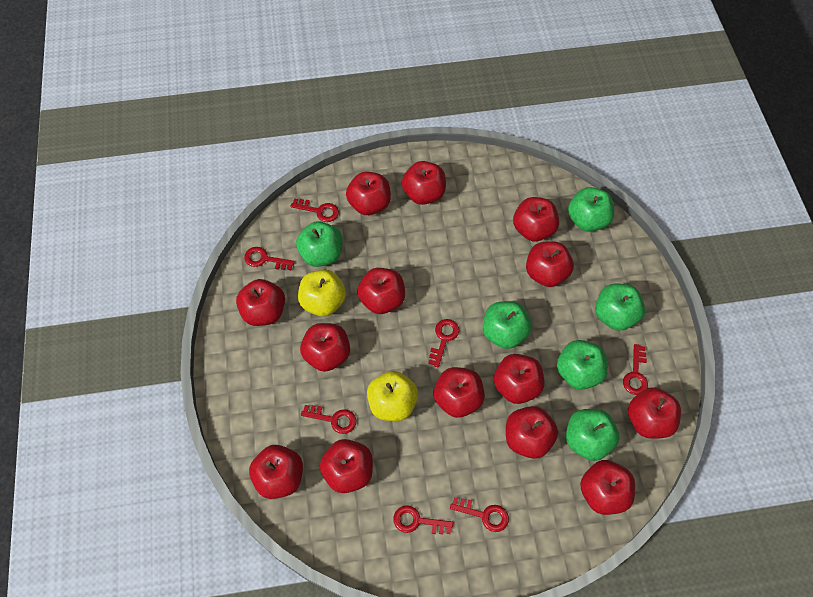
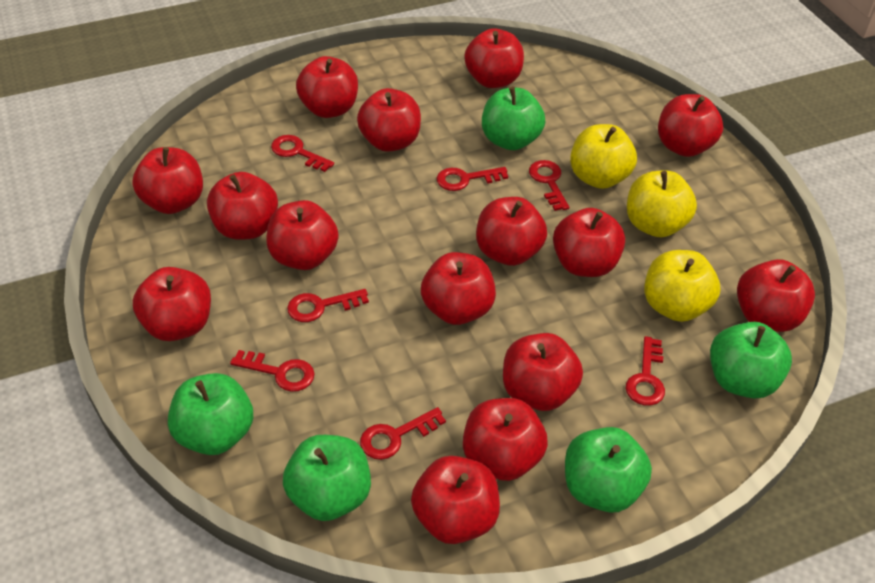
green apple: [296,221,343,267] [482,301,532,349] [557,340,608,390] [566,409,619,461] [568,187,614,232] [595,283,645,331] = 6 -> [168,373,253,455] [283,435,371,521] [482,87,545,150] [565,427,652,513] [710,322,792,399] = 5
red apple: [236,279,285,326] [249,445,303,499] [300,323,350,372] [320,439,373,493] [346,171,391,215] [357,268,405,314] [402,161,446,205] [434,367,485,418] [493,354,544,404] [506,406,558,459] [513,197,559,241] [526,241,574,287] [580,460,635,515] [628,387,681,439] = 14 -> [132,147,203,214] [133,267,211,341] [207,172,278,240] [266,200,339,270] [296,56,358,118] [357,88,421,152] [411,456,500,544] [421,252,496,325] [463,398,548,481] [464,28,524,88] [476,197,547,266] [503,333,583,411] [553,208,625,277] [658,94,723,157] [737,259,815,332] = 15
yellow apple: [298,270,346,317] [367,371,418,421] = 2 -> [570,124,637,189] [627,170,697,238] [644,250,720,322] = 3

